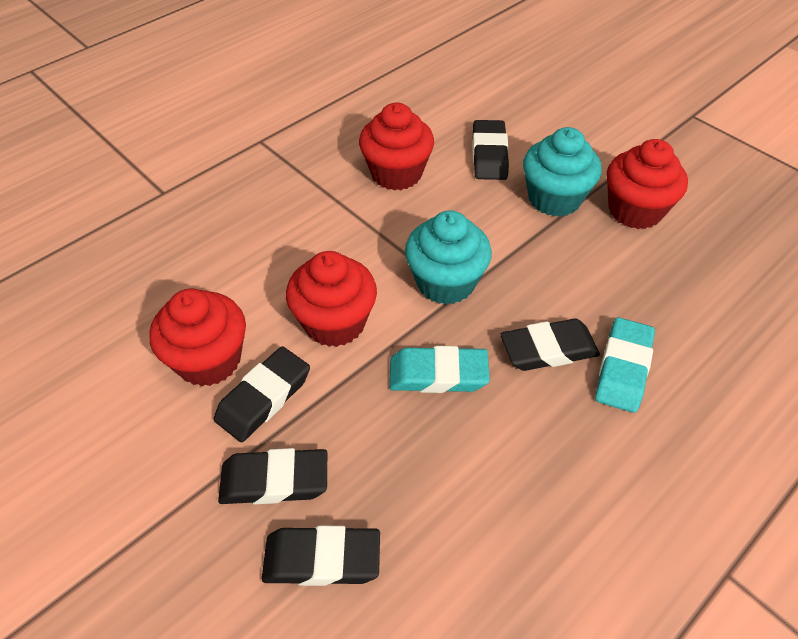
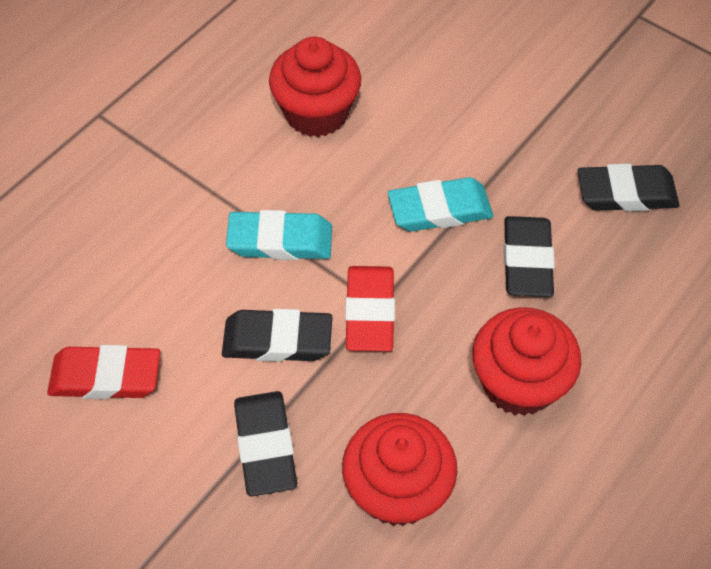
black eraser: [214,346,310,442] [218,448,327,505] [262,526,380,586] [472,120,509,180] [500,318,600,371] = 5 -> [222,309,332,362] [234,391,297,496] [504,216,555,297] [577,164,679,211] = 4
red cupcake: [149,289,246,387] [286,251,377,347] [359,103,434,191] [607,139,688,229] = 4 -> [269,37,361,137] [342,413,457,526] [472,307,581,416] = 3
red eraser: none = 0 -> [47,345,160,399] [345,266,395,351] = 2
turquoise cupcake: [405,210,492,305] [523,127,602,217] = 2 -> none = 0

